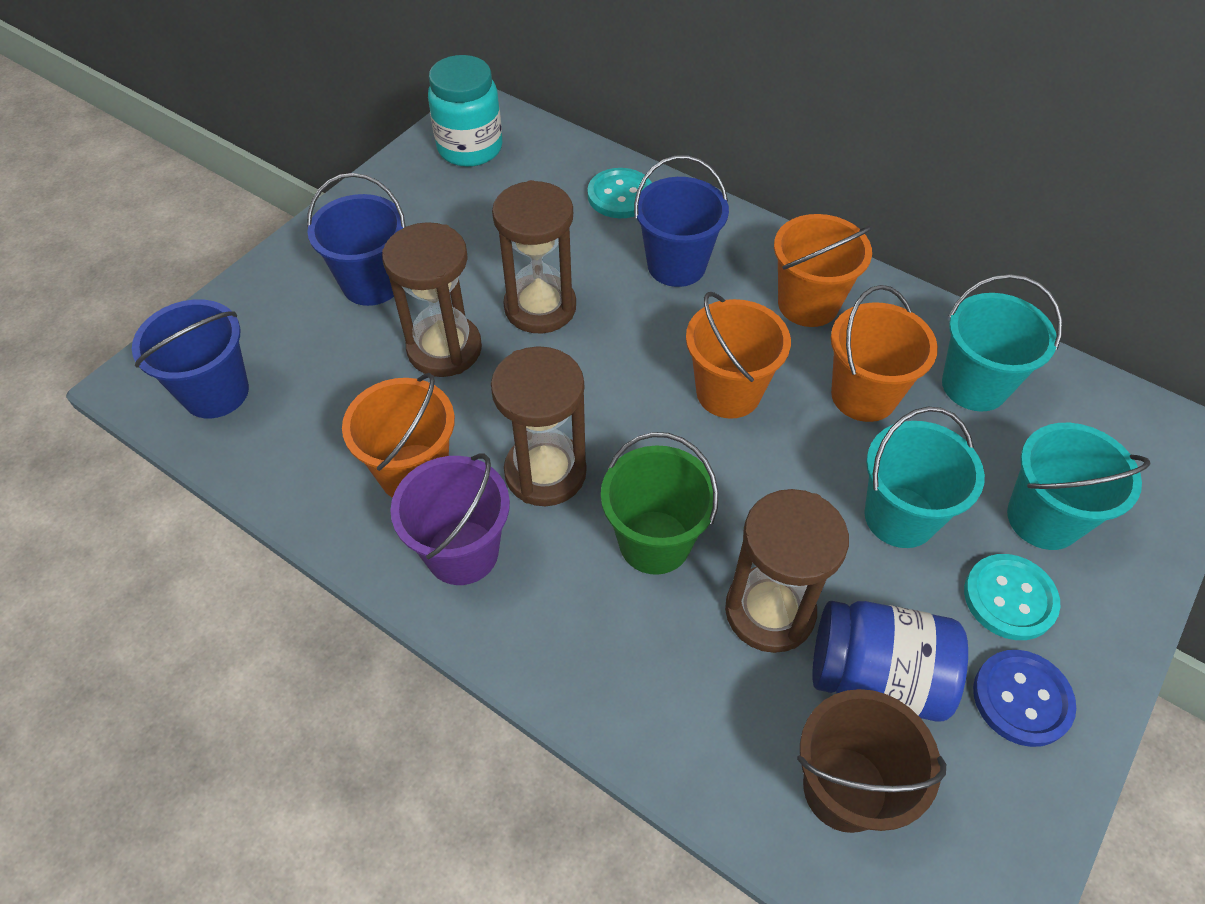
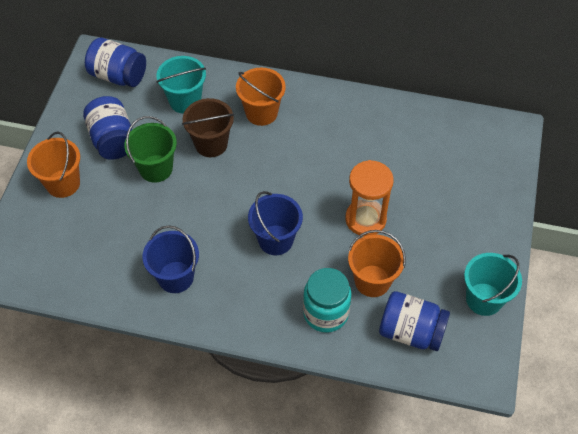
blue bucket: [132,299,249,418] [307,173,406,306] [634,155,729,287] = 3 -> [142,225,199,293] [248,191,303,255] = 2
blue button: [973,650,1076,747] = 1 -> none = 0
blue jar: [812,601,968,722] = 1 -> [83,96,132,160] [85,38,146,87] [379,291,450,351] = 3
brown hourglass: [382,222,482,377] [491,346,587,506] [492,180,576,333] [725,489,849,653] = 4 -> none = 0
orange bucket: [342,373,455,498] [686,292,791,419] [774,214,873,327] [831,285,938,422] = 4 -> [27,132,80,198] [236,67,286,126] [348,230,406,297] = 3
orange hourglass: none = 0 -> [345,160,394,236] = 1
purple bucket: [390,454,510,585] = 1 -> none = 0
turquoise bucket: [864,407,985,548] [942,274,1062,411] [1007,423,1150,550] = 3 -> [156,56,206,114] [464,253,522,316] = 2
turquoise button: [588,168,652,218] [964,554,1061,640] = 2 -> none = 0

